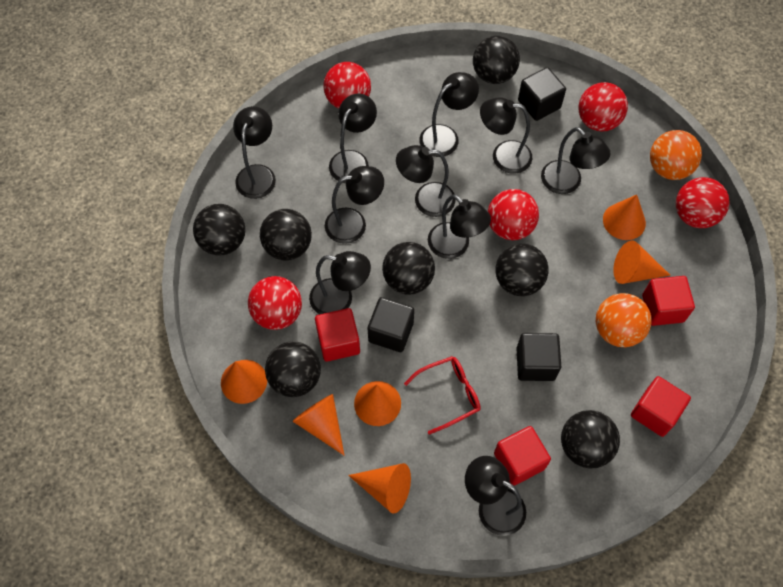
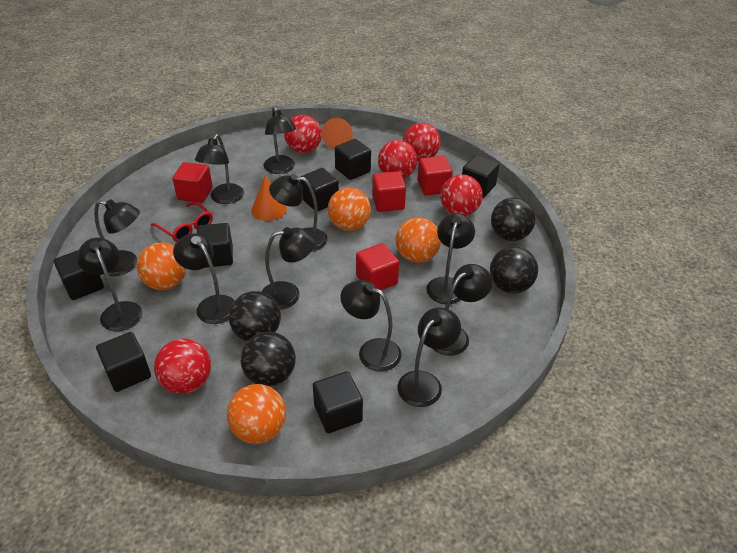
black ball: [193,204,246,256] [260,209,312,261] [265,342,321,397] [382,242,435,295] [473,36,520,84] [495,244,548,296] [561,410,620,468] = 7 -> [229,291,281,341] [241,332,296,387] [490,246,538,293] [491,197,536,241] = 4
black cube: [368,297,414,352] [516,333,561,381] [518,67,566,121] = 3 -> [54,250,104,300] [96,332,151,392] [197,223,233,268] [300,168,339,211] [313,371,363,433] [335,139,371,180] [462,155,499,198] = 7
black lamp: [233,106,276,199] [309,251,371,314] [325,166,384,244] [329,93,377,183] [396,145,455,217] [419,72,479,157] [428,194,491,259] [465,456,526,536] [480,97,532,174] [541,127,610,194] = 10 -> [77,238,142,331] [94,199,140,276] [173,234,235,324] [195,134,244,204] [262,227,315,309] [263,106,296,174] [269,174,328,252] [340,280,402,372] [397,308,461,407] [426,213,475,304] [432,264,493,356] = 11
orange ball: [596,293,652,347] [650,130,702,180] = 2 -> [137,242,186,290] [227,384,286,444] [328,188,371,231] [396,218,441,263] = 4
orange cone: [221,360,267,404] [292,394,344,455] [348,463,411,514] [354,381,401,426] [603,195,646,240] [613,241,670,284] = 6 -> [251,175,287,221] [322,118,353,150] = 2

